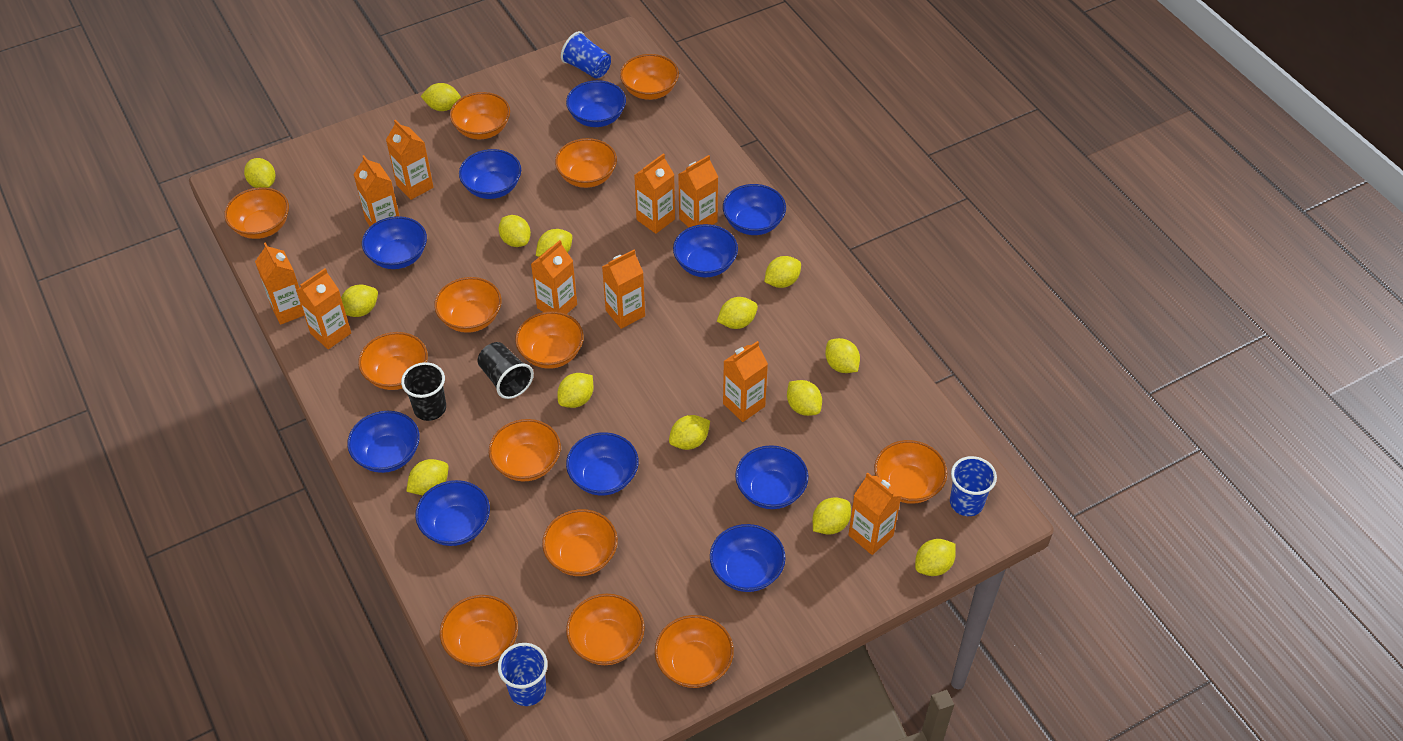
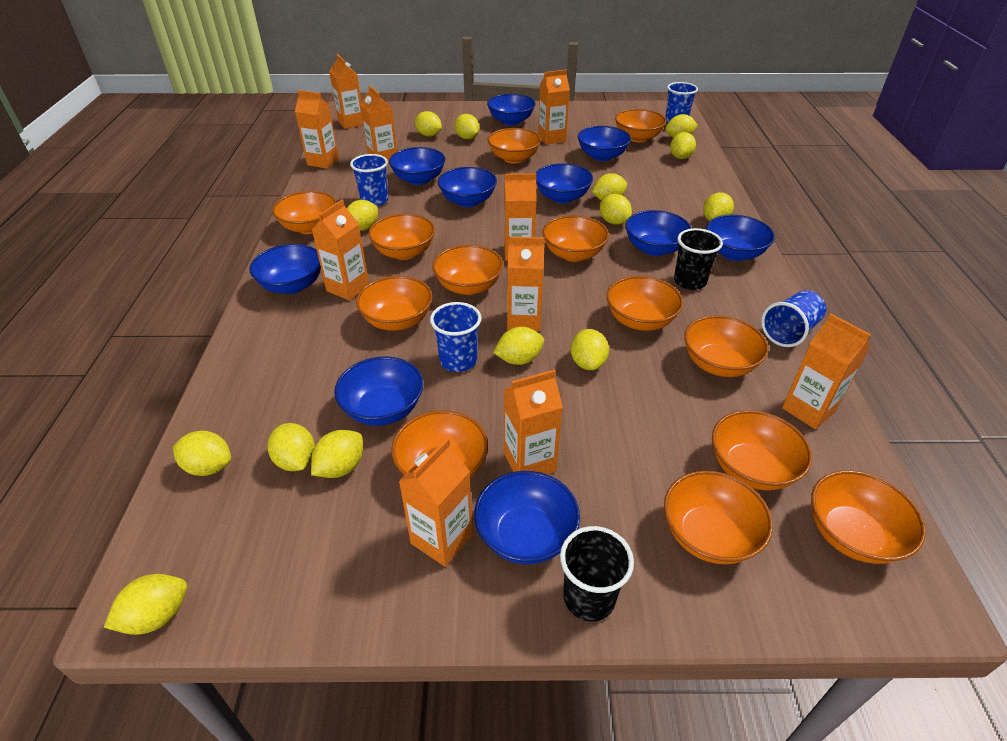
blue cup: [498,643,548,706] [561,31,611,79] [950,456,997,516] = 3 -> [350,154,388,206] [430,302,482,372] [665,82,698,123] [761,290,826,347] = 4

